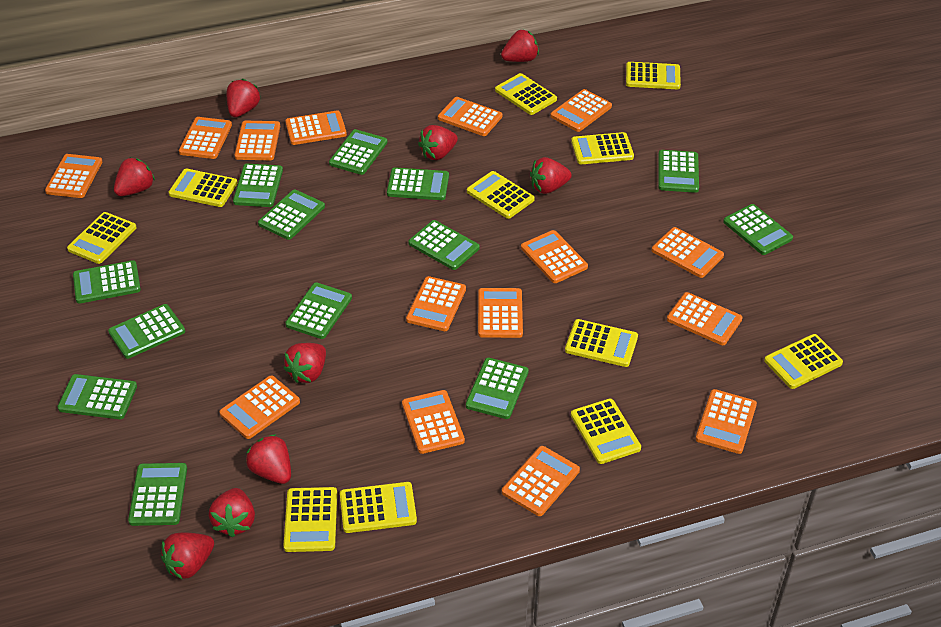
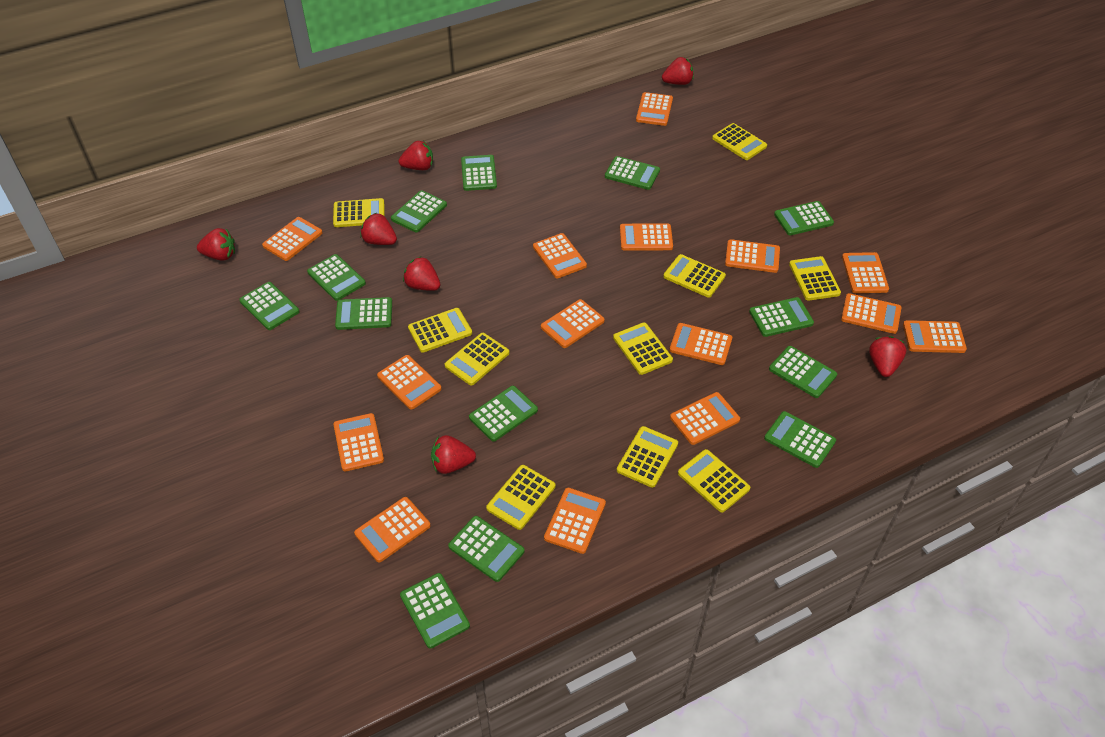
red strawberry: [114,157,155,196] [161,533,214,580] [209,488,255,538] [226,79,261,117] [246,434,291,484] [284,343,326,383] [418,125,458,160] [501,30,539,62] [530,157,572,194] = 9 -> [197,228,235,260] [360,213,397,245] [399,141,433,170] [403,257,440,291] [431,435,476,474] [662,57,694,85] [869,336,906,377] = 7
yellow calculator: [67,212,137,264] [169,168,237,207] [284,487,337,552] [340,482,417,533] [467,171,535,219] [495,73,557,115] [565,319,638,367] [571,132,634,164] [571,399,641,464] [626,62,681,89] [764,334,843,389] = 11 -> [333,198,385,227] [408,308,472,352] [445,333,509,386] [486,465,555,530] [613,322,673,375] [617,426,678,488] [663,254,726,298] [678,449,750,512] [712,123,767,160] [789,256,841,301] = 10

